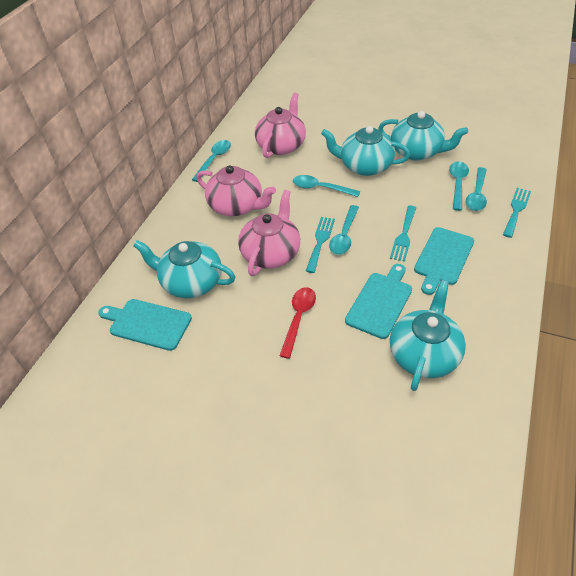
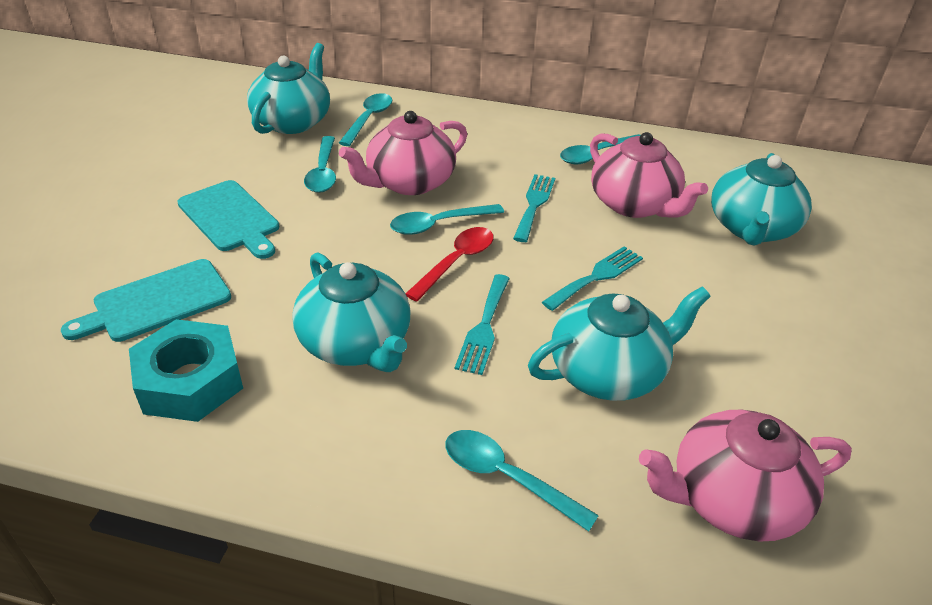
turquoise cutting board: [99,299,192,351] [345,264,412,339] [414,227,474,295] = 3 -> [61,259,231,342] [177,180,279,259] = 2
turquoise nut: none = 0 -> [129,319,243,422] = 1

